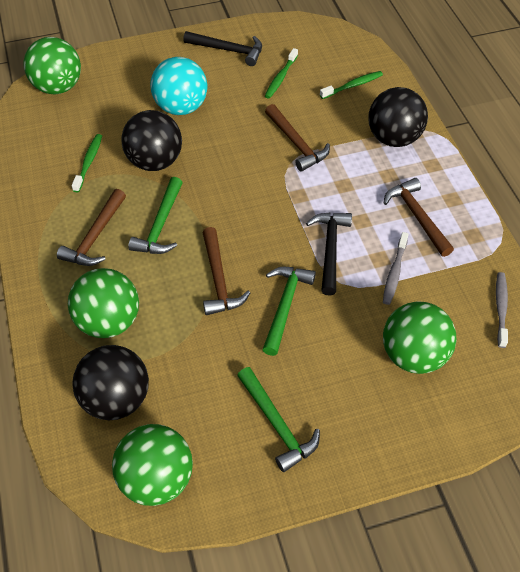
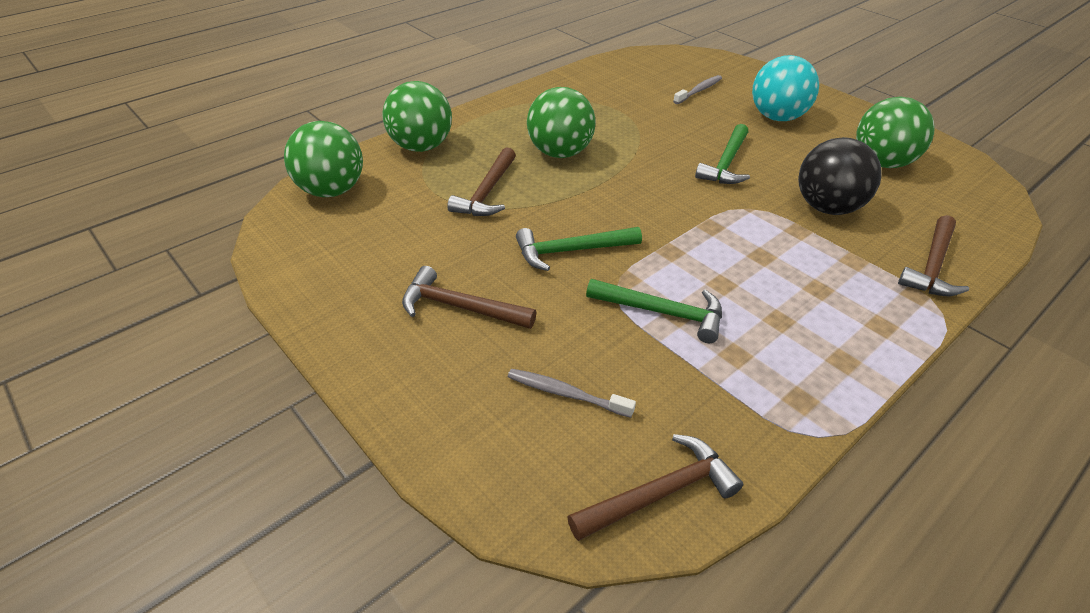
black ball: [72,345,149,421] [121,110,182,171] [368,87,428,147] = 3 -> [798,137,881,215] = 1
black hammer: [183,31,262,66] [306,212,352,296] = 2 -> none = 0
green toothbrush: [72,134,102,193] [265,48,298,99] [320,71,383,99] = 3 -> none = 0

